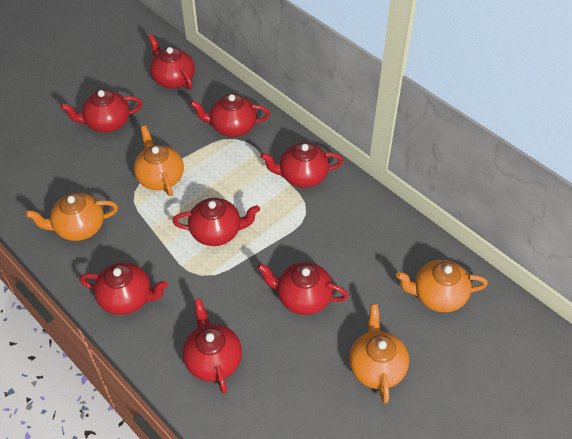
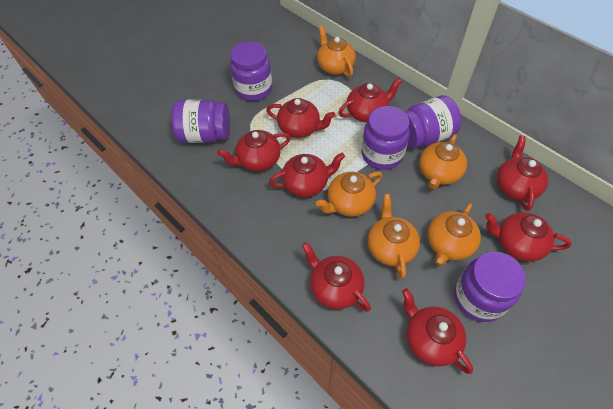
orange teapot: [25,193,118,241] [134,125,184,196] [349,304,409,404] [396,260,488,312] = 4 -> [316,171,382,217] [317,25,356,77] [368,194,420,278] [419,134,467,190] [427,203,481,266] = 5
purple jar: none = 0 -> [171,99,230,143] [230,42,273,101] [362,106,410,170] [404,95,461,149] [454,252,526,322] = 5

